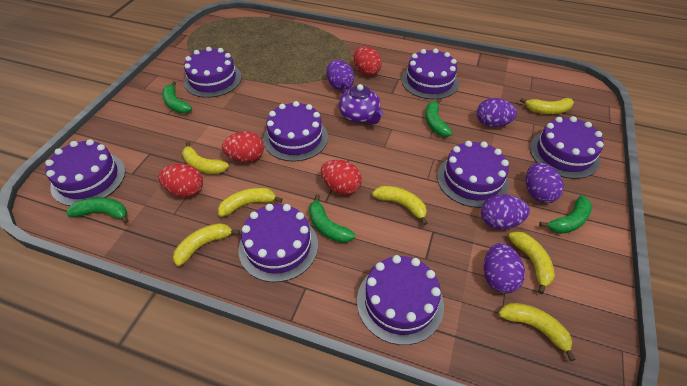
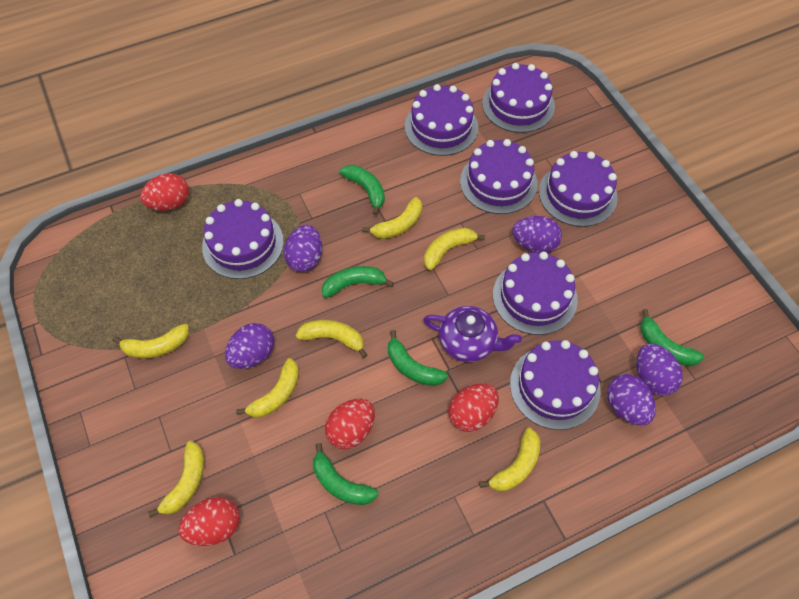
purple cake: [45,139,126,206] [184,47,242,98] [238,204,318,282] [263,101,328,162] [357,255,444,345] [401,48,459,99] [437,141,509,208] [530,116,604,179] = 8 -> [202,199,284,279] [405,84,478,156] [460,139,537,214] [482,63,555,133] [493,252,578,335] [510,340,600,430] [539,151,618,227] = 7

